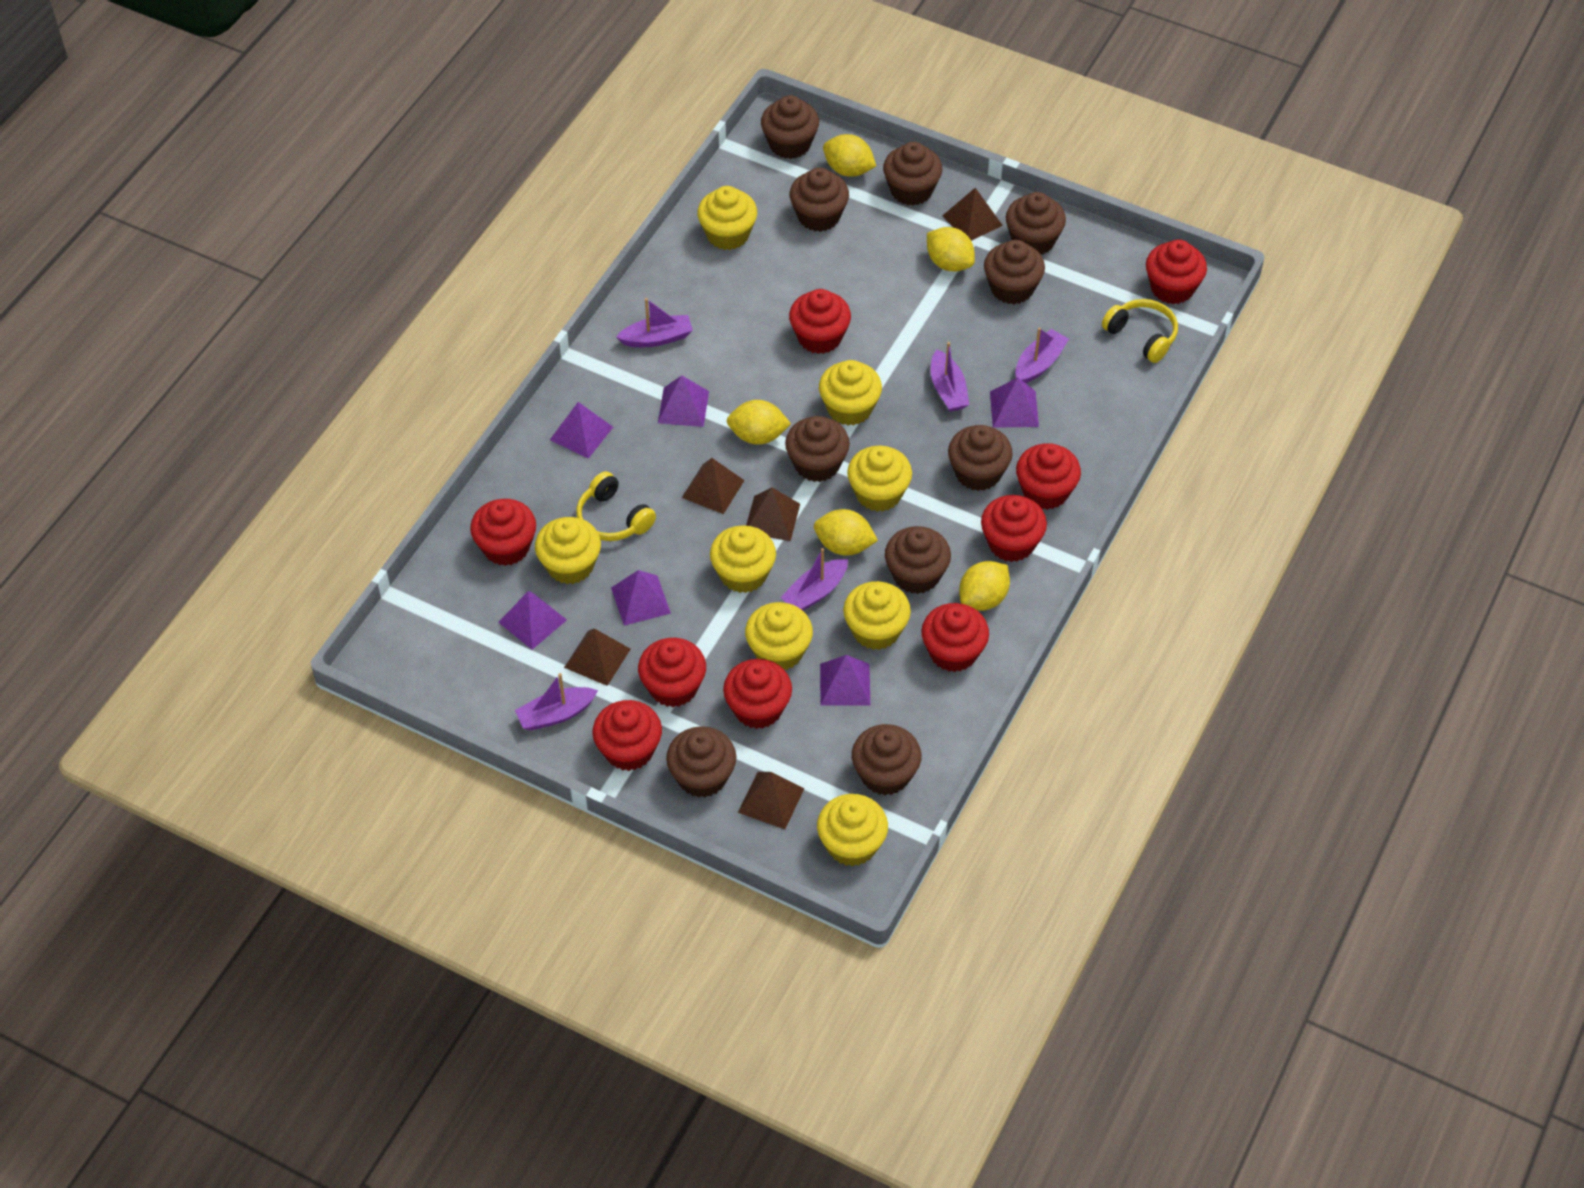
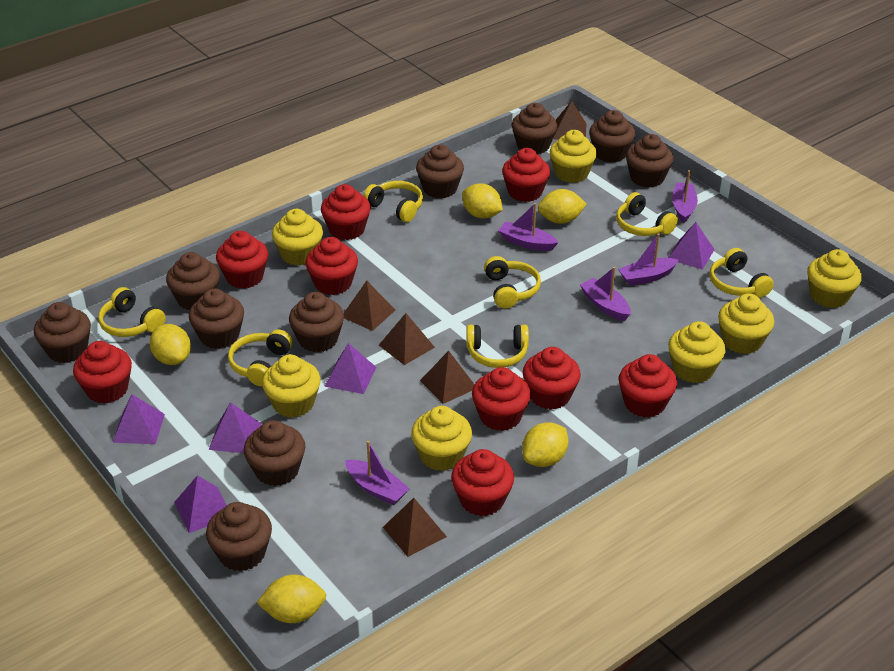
purple pyramid: [498,591,567,650] [550,402,613,458] [611,570,671,626] [658,375,709,427] [820,655,870,706] [990,377,1039,428] = 6 -> [112,394,165,444] [174,475,227,533] [208,402,262,453] [324,343,376,394] [668,222,715,270] = 5
yellow cupcake: [535,517,601,584] [697,186,757,250] [710,525,776,593] [745,602,813,670] [817,794,888,866] [819,360,882,425] [843,581,911,650] [847,446,912,512] = 8 -> [262,354,321,418] [272,209,323,266] [411,406,472,471] [550,130,597,183] [668,321,726,383] [718,293,774,354] [807,249,862,308] = 7
yellow headphones: [576,471,656,541] [1102,299,1178,363] = 2 -> [98,287,166,337] [228,329,293,386] [363,181,423,222] [466,325,529,368] [484,256,541,309] [616,192,678,236] [710,248,774,298] = 7

